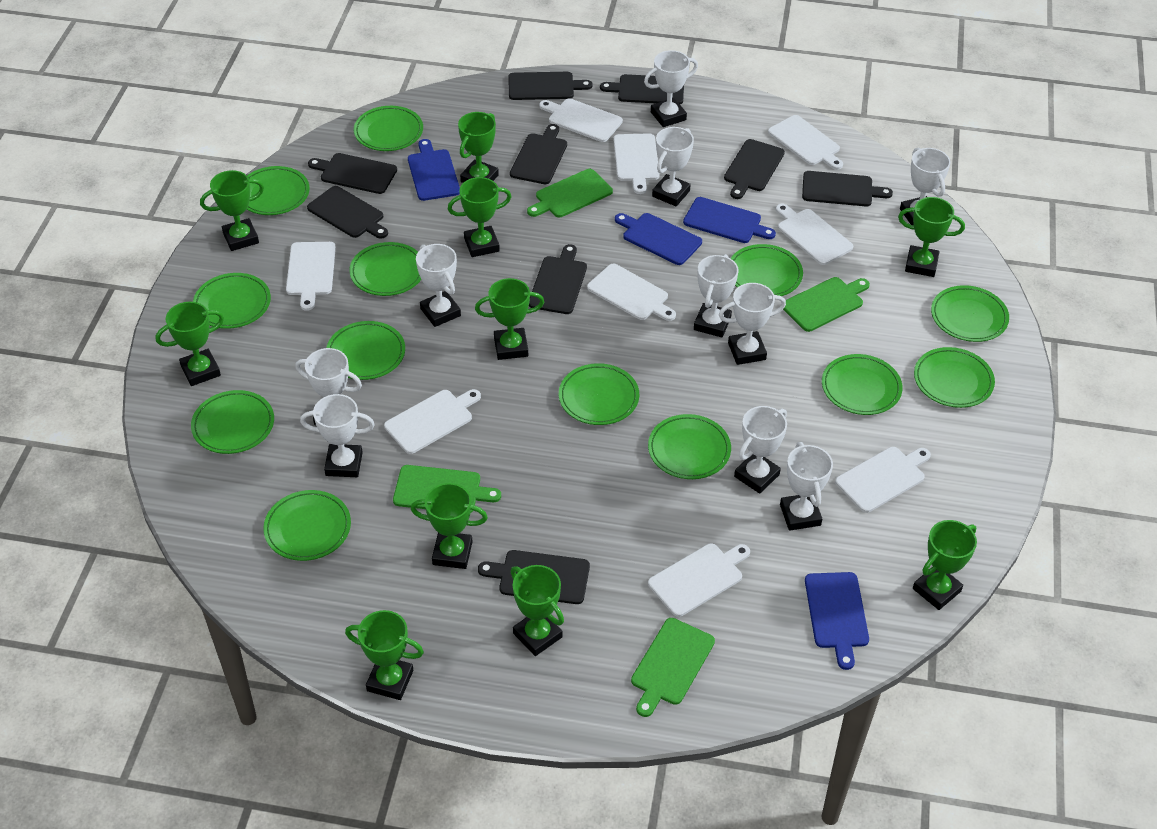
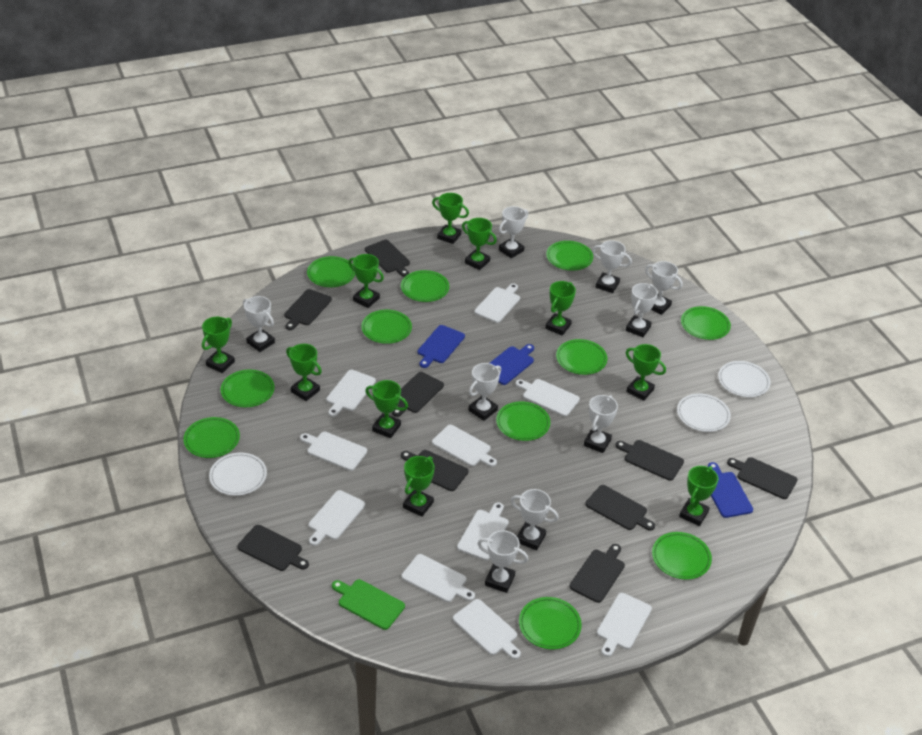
blue cutting board: [408,139,460,201] [615,213,702,265] [683,197,776,243] [805,572,869,670] = 4 -> [418,325,465,368] [490,344,534,385] [708,462,753,518] = 3
green cutting board: [393,465,501,513] [527,169,613,217] [631,618,715,717] [783,277,870,332] = 4 -> [332,579,405,630] = 1
green plate: [191,390,274,454] [193,273,271,329] [247,166,310,215] [263,490,351,561] [326,321,405,380] [349,242,421,296] [354,106,423,151] [559,363,639,425] [648,414,731,479] [731,244,803,296] [822,354,903,415] [914,347,995,408] [931,285,1009,342] = 13 -> [183,417,240,458] [221,370,275,407] [307,256,355,287] [361,310,412,344] [401,270,449,302] [496,401,550,441] [519,597,582,649] [546,241,593,271] [556,339,607,375] [652,532,712,580] [681,306,731,340] = 11
white cutting board: [286,242,336,311] [384,389,481,454] [539,98,623,142] [587,264,676,321] [614,133,660,194] [648,543,750,617] [768,115,843,170] [776,204,853,265] [835,447,931,513] = 9 -> [300,432,367,471] [308,490,365,546] [326,370,376,417] [401,554,475,602] [432,425,497,467] [453,599,521,659] [457,502,509,560] [474,283,520,323] [515,379,580,416] [597,593,652,657] = 10
white plate: none = 0 -> [209,453,267,496] [677,393,731,432] [718,361,771,397] = 3
white trophy: [295,348,362,425] [300,394,375,477] [416,244,461,327] [644,50,698,127] [652,127,694,206] [694,254,739,338] [719,283,786,365] [734,406,787,494] [780,442,833,531] [900,147,951,225] = 10 -> [243,296,275,352] [469,363,501,421] [477,530,528,593] [499,206,528,258] [510,489,559,550] [584,395,618,453] [592,240,632,293] [626,283,658,337] [645,261,683,315] = 9

